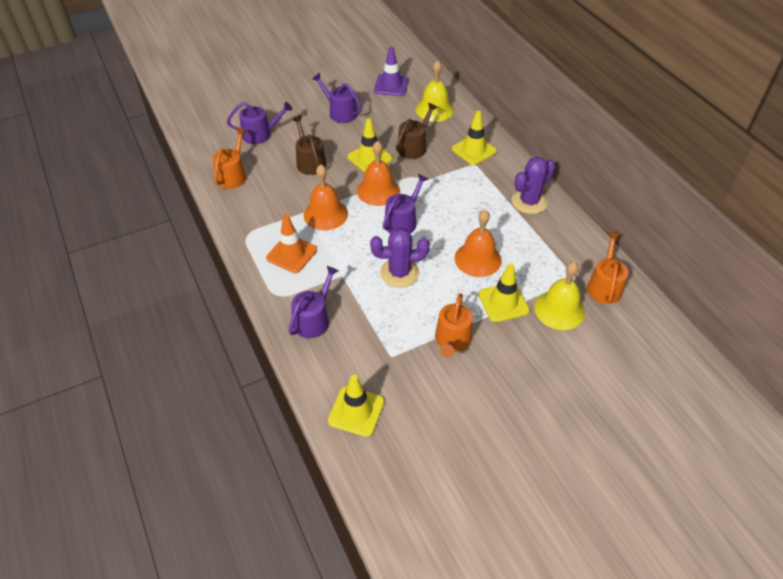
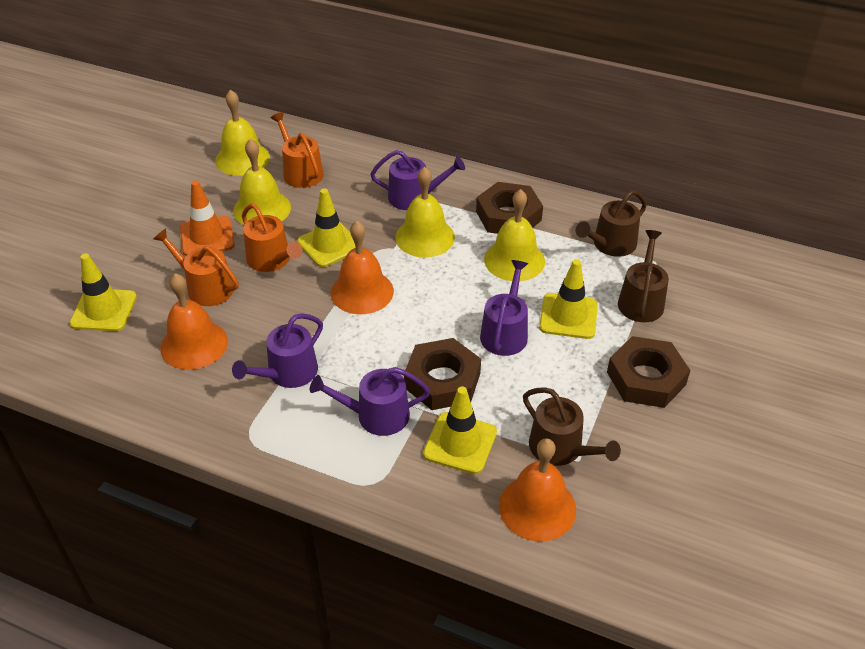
brown nut: none = 0 -> [404,338,481,410] [476,182,543,234] [607,336,691,408] = 3
brown watering can: [292,116,326,175] [396,103,438,159] = 2 -> [523,387,621,466] [576,190,647,257] [618,230,669,322] = 3
purple cactus: [370,228,430,288] [512,157,556,214] = 2 -> none = 0
purple traffic cone: [374,47,408,96] = 1 -> none = 0
yellow bell: [416,60,454,122] [534,262,585,330] = 2 -> [215,90,270,176] [233,139,291,225] [395,167,455,258] [484,189,545,281] = 4

